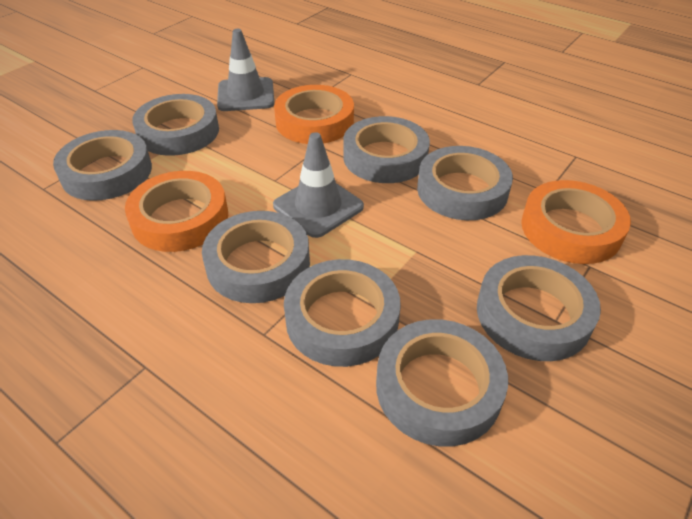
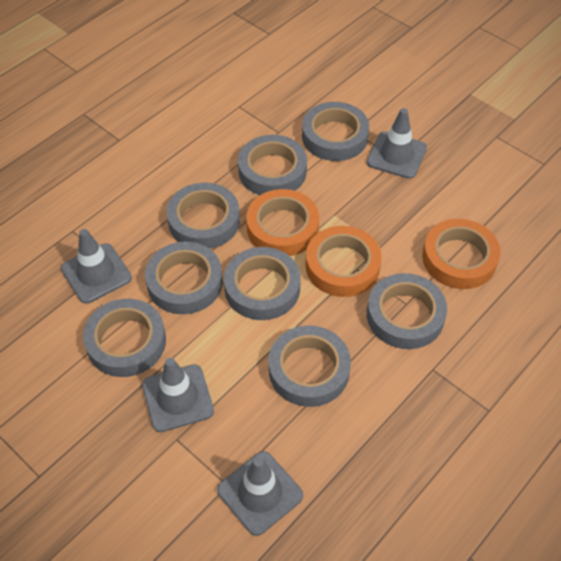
grey traffic cone: [217,29,275,111] [273,132,364,238] = 2 -> [61,229,132,304] [142,358,214,432] [217,451,303,536] [367,108,427,179] = 4

